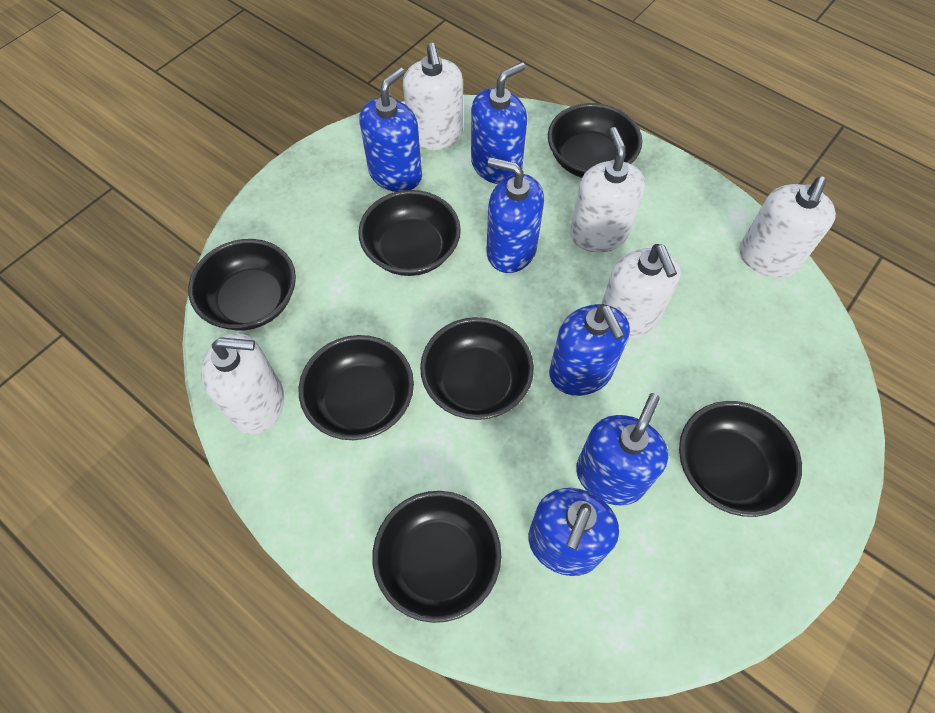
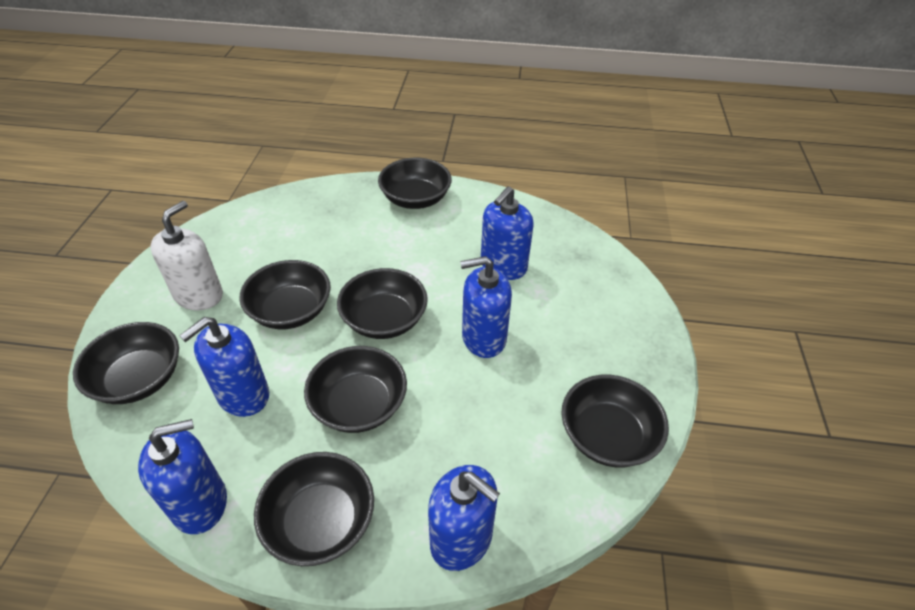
blue soap dispenser: [359,67,422,192] [471,62,527,184] [486,157,544,273] [528,488,619,576] [549,304,630,396] [576,393,668,505] = 6 -> [138,419,227,534] [179,317,269,417] [428,465,500,571] [460,256,512,358] [481,186,534,280] = 5
white soap dispenser: [201,333,284,435] [403,43,463,150] [570,127,645,253] [601,244,681,340] [739,176,836,277] = 5 -> [150,201,223,310] = 1

